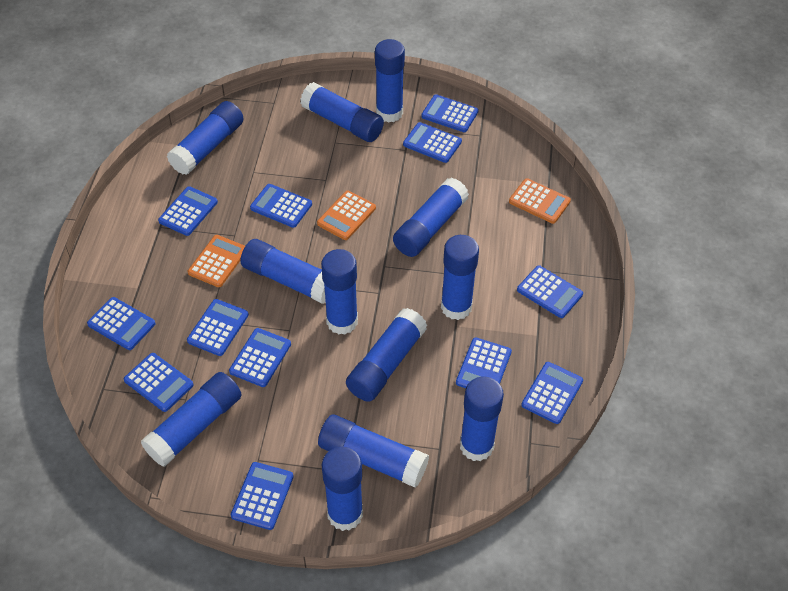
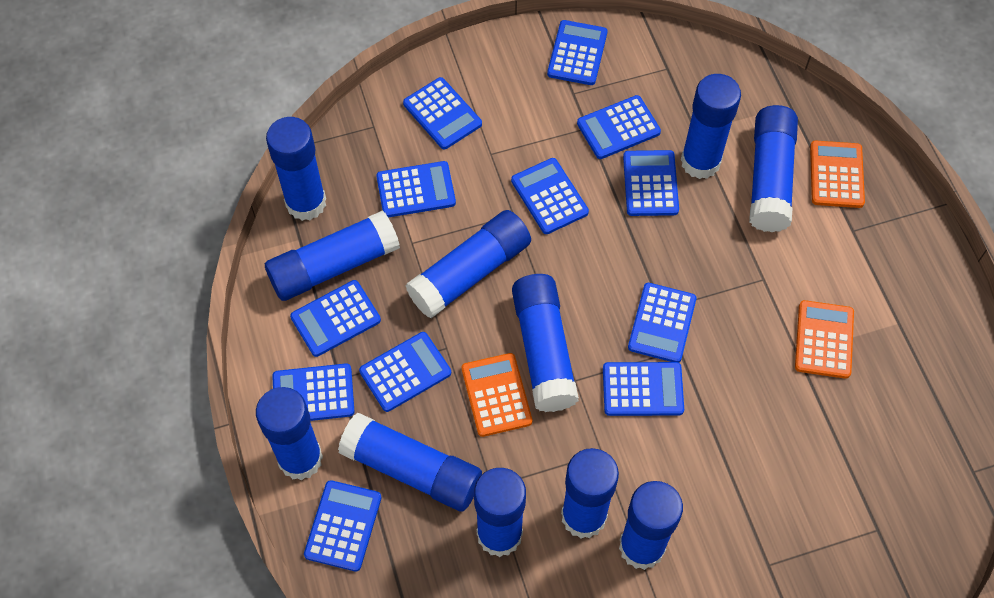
blue glue stick: [141,372,242,467] [167,101,244,175] [240,239,326,304] [300,82,384,142] [318,415,429,488] [321,249,358,335] [322,447,363,531] [346,308,427,402] [375,39,405,123] [393,178,469,257] [441,235,479,320] [460,377,504,461] = 12 -> [256,387,323,480] [265,210,400,301] [266,117,326,221] [338,412,482,512] [405,210,531,318] [474,468,526,557] [512,274,579,412] [561,448,619,539] [619,481,683,570] [681,74,741,179] [749,105,798,232] = 11

